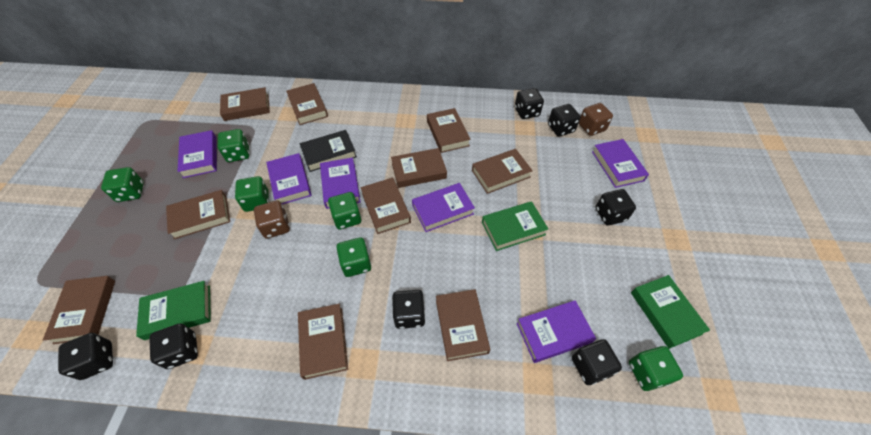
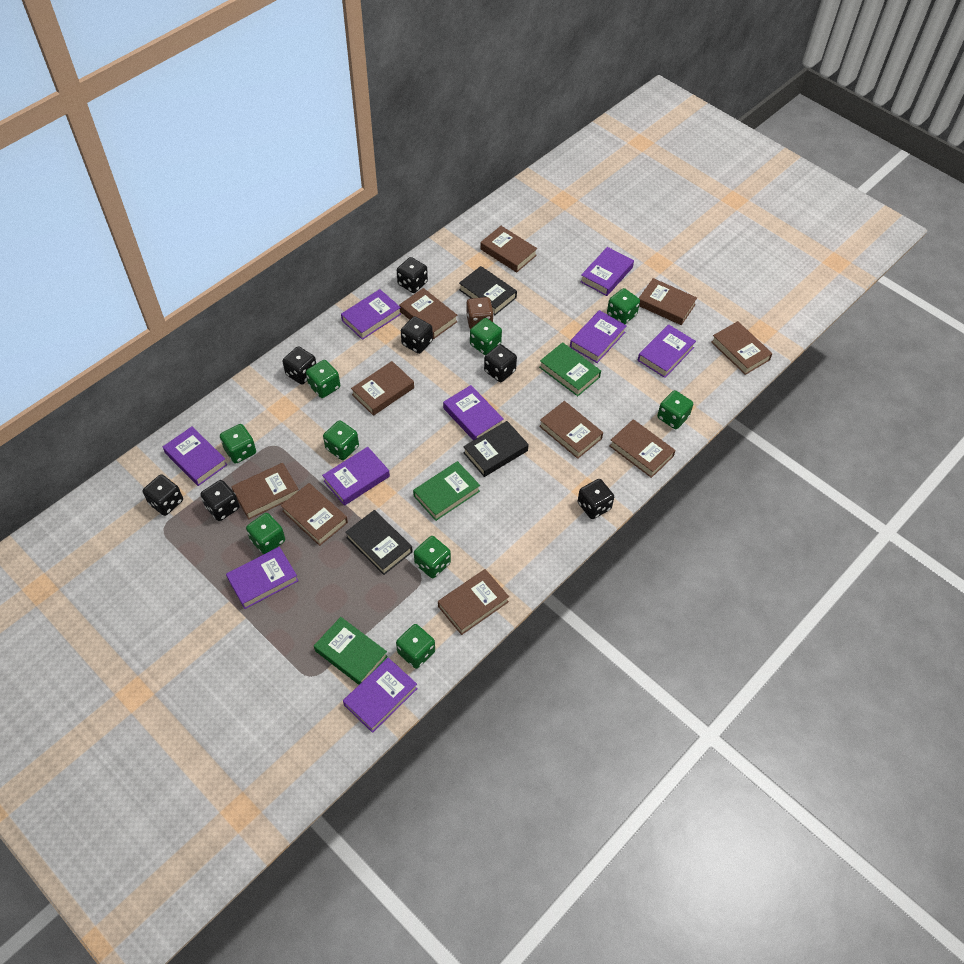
black book: [300,130,357,172] = 1 -> [345,510,413,575] [459,266,517,315] [463,421,529,477] = 3
brown dice: [254,200,290,239] [579,103,613,136] = 2 -> [466,297,494,330] = 1
green dice: [101,167,144,202] [218,129,249,162] [235,176,269,212] [328,192,361,230] [336,237,371,277] [629,346,683,391] = 6 -> [220,424,256,464] [246,513,285,554] [306,360,340,398] [323,420,359,460] [396,624,435,669] [414,536,451,578] [470,318,502,355] [607,288,640,324] [657,390,693,429] = 9
purple book: [177,130,217,178] [266,153,312,204] [320,158,360,209] [412,183,475,232] [516,300,596,363] [592,139,649,188] = 6 -> [163,427,227,486] [226,547,298,609] [322,447,390,506] [341,289,401,340] [343,658,418,733] [443,385,504,440] [570,310,627,363] [580,247,634,296] [638,324,696,378] = 9

